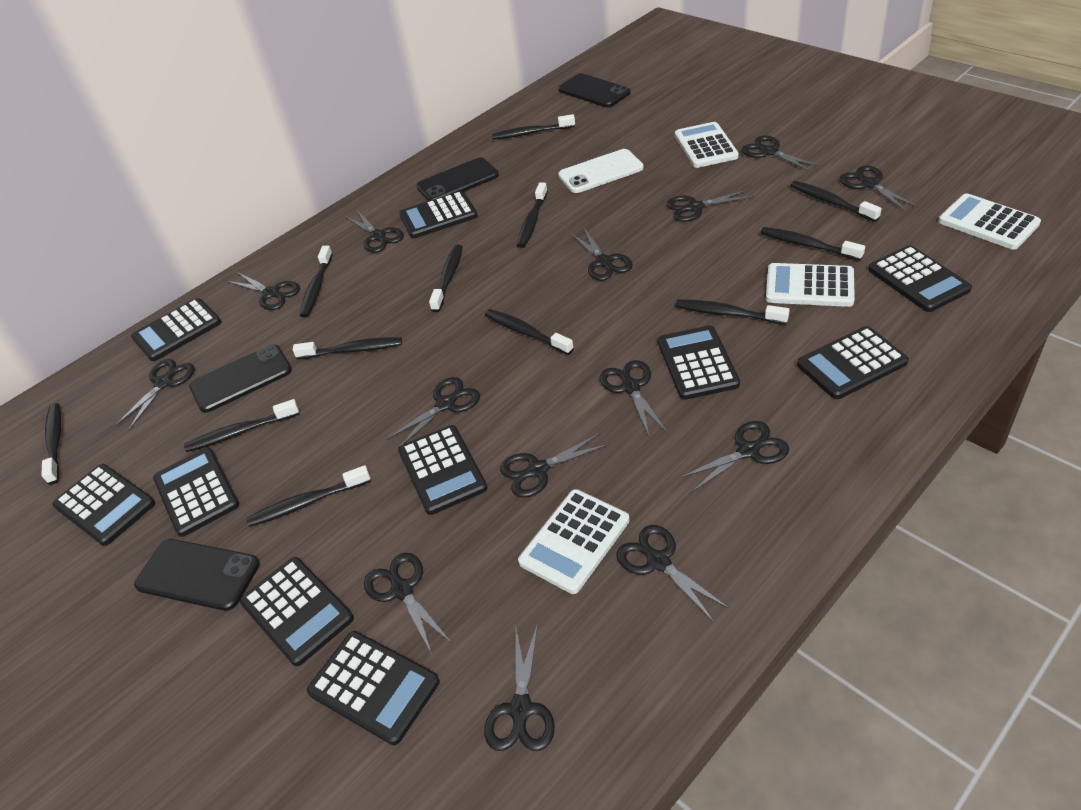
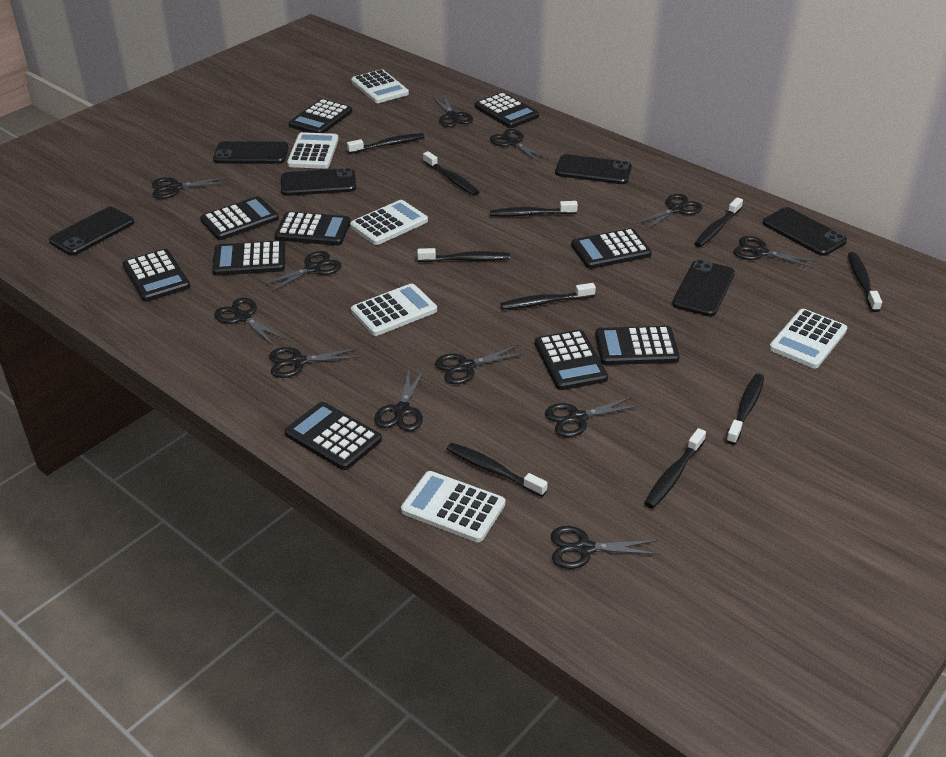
black phone: [134,539,260,611] [189,344,292,413] [416,157,499,201] [558,73,631,107] = 4 -> [49,207,134,255] [213,141,288,164] [281,168,356,196] [555,154,632,184] [672,260,735,317] [763,207,847,256] = 6
black scissors: [114,359,195,430] [227,272,300,310] [345,210,404,253] [364,553,452,654] [386,377,480,447] [484,623,555,751] [500,433,610,498] [570,228,633,281] [600,360,667,436] [617,525,730,622] [666,190,754,222] [679,421,789,493] [742,135,820,172] [840,165,919,212] = 14 -> [152,177,227,199] [214,298,286,345] [261,251,342,293] [269,347,361,378] [374,369,425,431] [433,94,473,127] [435,345,526,384] [490,129,549,162] [545,396,641,437] [551,526,660,569] [636,194,703,230] [734,236,817,268] = 12
black toothbrush: [41,403,61,485] [184,399,300,452] [247,465,371,527] [293,337,402,359] [300,246,333,318] [429,244,463,312] [485,309,574,355] [492,114,575,139] [517,183,548,248] [676,299,790,324] [760,227,865,261] [790,181,881,222] = 12 -> [347,133,425,154] [417,248,510,262] [423,151,479,195] [447,443,548,497] [490,201,578,217] [500,283,596,310] [644,428,706,509] [694,197,743,247] [726,374,764,445] [848,252,882,312] = 10
white calculator: [518,489,629,594] [675,122,739,168] [766,263,855,307] [938,193,1041,250] = 4 -> [287,132,339,169] [350,200,428,245] [351,69,409,103] [351,283,437,336] [401,471,505,543] [769,309,847,369] = 6
white phone: [558,149,644,193] = 1 -> none = 0

